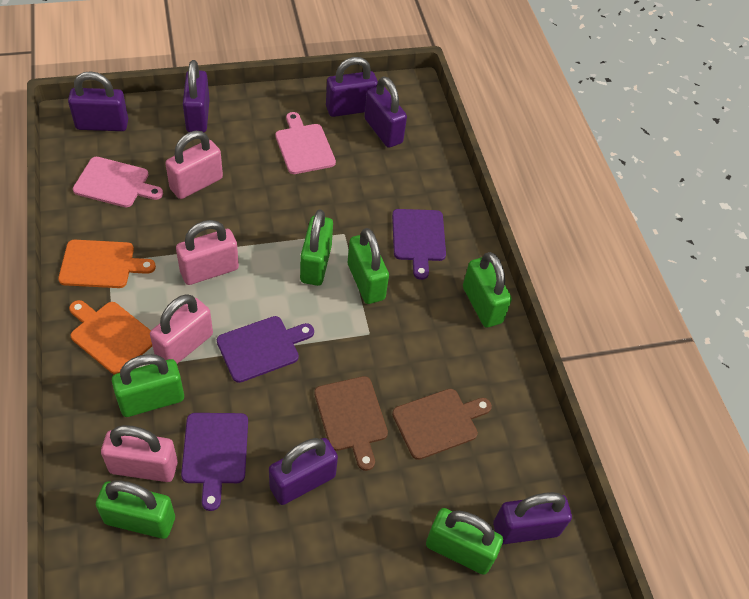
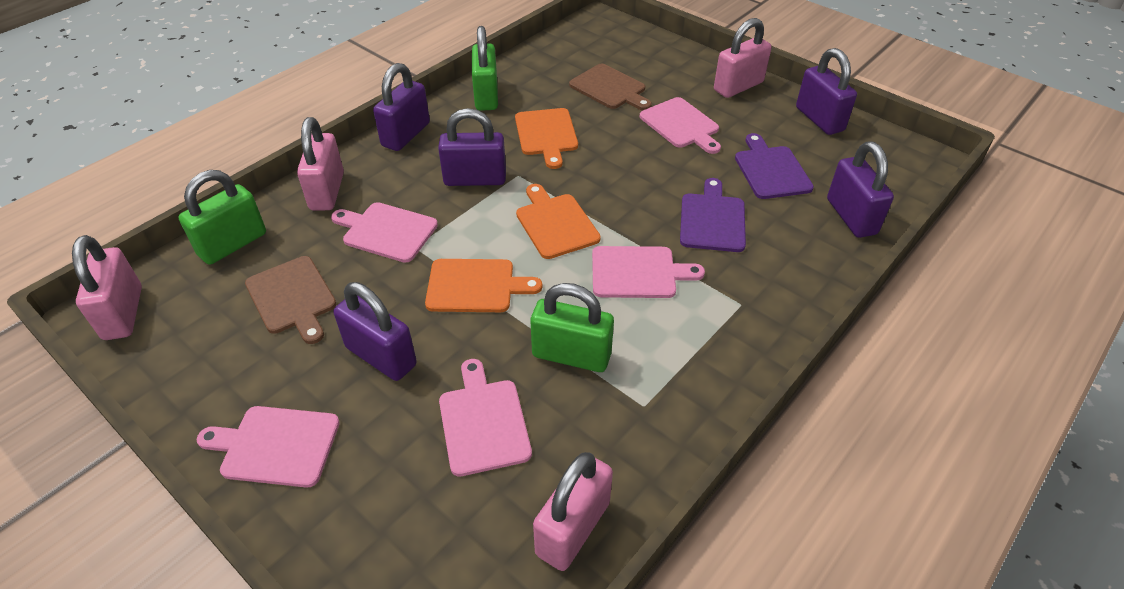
green padlock: [96,480,175,539] [112,354,184,417] [300,209,333,286] [348,228,389,304] [426,508,503,575] [463,252,512,328] = 6 -> [178,170,266,265] [472,26,498,111] [530,283,614,372] = 3
orange cutting board: [58,240,156,288] [69,300,152,374] = 2 -> [425,259,542,312] [515,108,578,169] [516,184,601,259] = 3
pink cutting board: [73,157,163,207] [275,112,336,174] = 2 -> [196,406,340,488] [331,202,438,263] [439,359,532,476] [592,246,705,298] [640,97,721,154] = 5
purple cutting board: [181,413,248,511] [217,316,314,383] [392,209,446,280] = 3 -> [680,178,746,252] [735,133,814,199] = 2
purple padlock: [68,71,128,131] [183,60,210,132] [269,438,338,505] [326,57,378,117] [364,76,407,148] [493,492,572,544] = 6 -> [333,282,417,381] [373,63,430,151] [438,108,506,186] [796,48,857,135] [827,141,894,238] = 5

